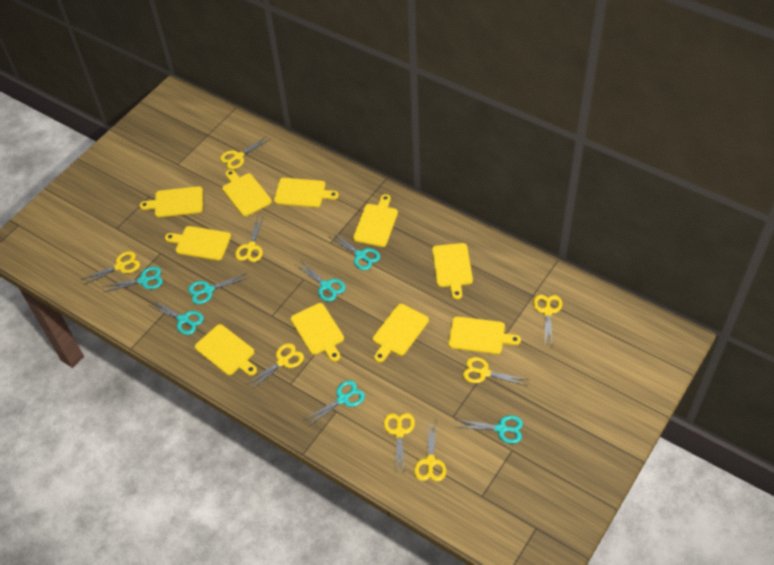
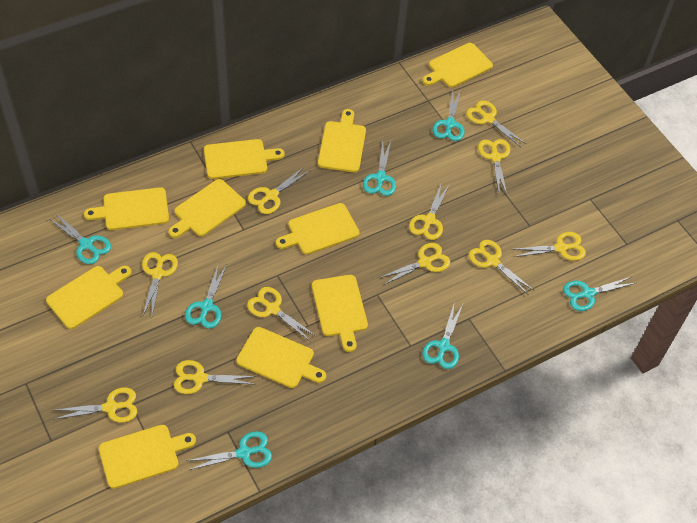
yellow scissors: [80,251,140,285] [220,136,270,169] [235,216,264,262] [246,343,304,390] [384,413,415,472] [414,420,446,481] [463,357,528,386] [533,295,562,345] = 8 -> [55,387,137,423] [142,252,178,317] [174,360,256,394] [247,287,316,342] [248,166,311,214] [379,243,450,285] [409,182,450,240] [466,100,526,147] [469,240,533,295] [478,139,510,194] [511,232,586,261] = 11

